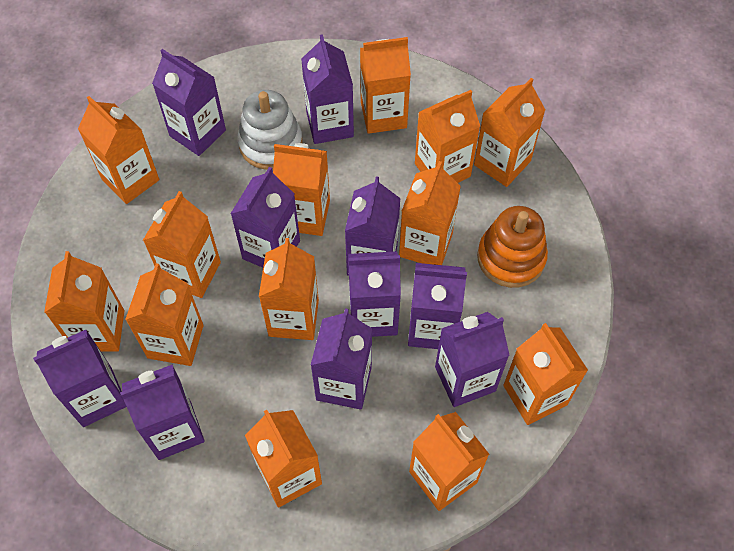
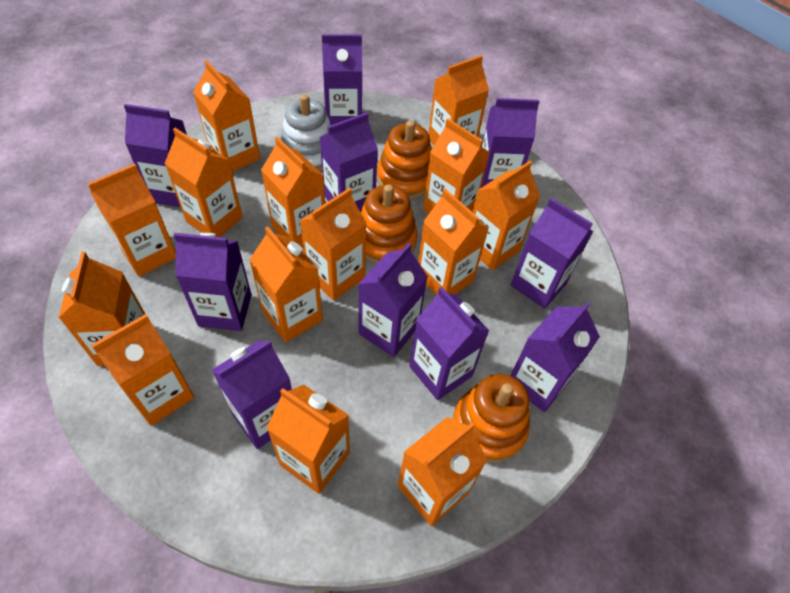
orange carton: [44,251,124,351] [78,96,159,204] [125,263,204,366] [143,191,221,298] [245,410,322,507] [259,238,319,340] [273,143,330,236] [360,37,411,134] [399,161,461,265] [409,412,490,511] [415,90,480,183] [474,78,545,187] [503,323,588,425] = 13 -> [59,252,145,366] [87,164,176,277] [91,314,194,426] [165,128,243,237] [193,60,260,172] [249,227,323,342] [261,136,325,247] [267,385,350,494] [300,188,366,301] [398,417,487,526] [418,189,489,295] [423,119,490,213] [429,55,489,145] [473,161,540,270] = 14
orange stacking toy: [477,206,548,288] = 1 -> [360,184,418,263] [377,120,432,199] [453,374,530,463] = 3

